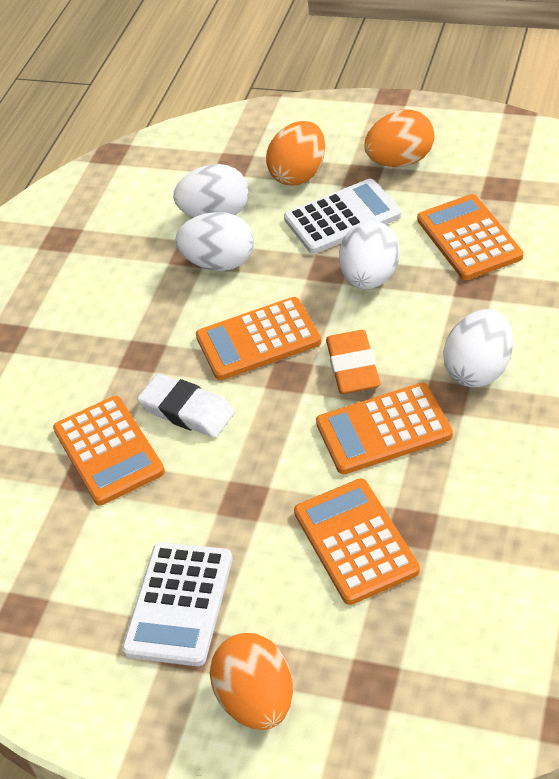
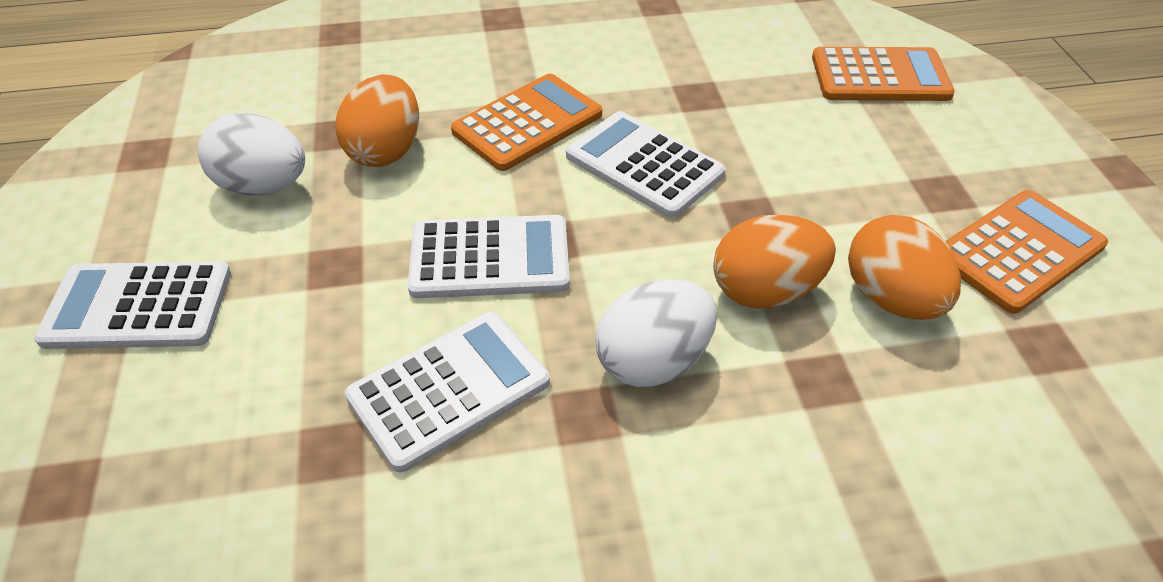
orange calculator: [53,396,165,505] [196,297,321,380] [294,479,420,605] [316,383,453,474] [417,194,523,280] = 5 -> [451,74,602,171] [812,47,955,101] [945,190,1108,314] = 3
orange eraser: [326,330,380,394] = 1 -> none = 0
white calculator: [122,542,233,666] [284,179,402,254] = 2 -> [34,261,231,349] [345,312,550,472] [408,215,570,298] [566,111,725,218] = 4
white egg: [173,164,249,218] [176,212,254,271] [339,221,400,289] [443,309,513,387] = 4 -> [198,112,305,196] [595,280,717,387] = 2
white eraser: [137,374,235,438] = 1 -> none = 0

